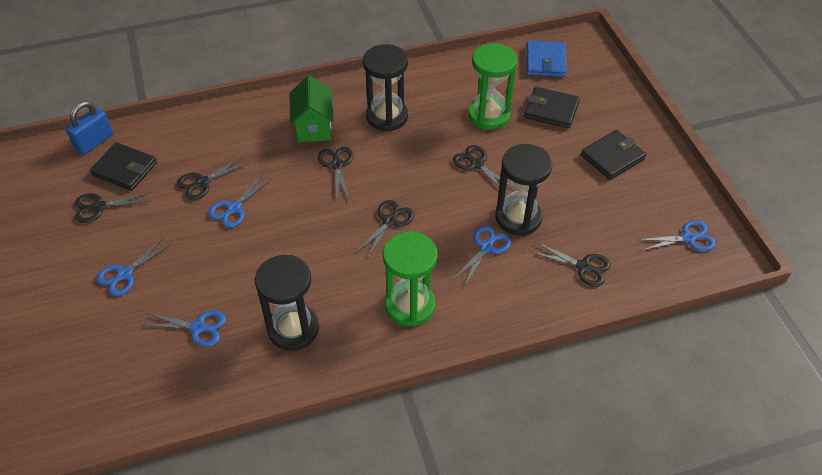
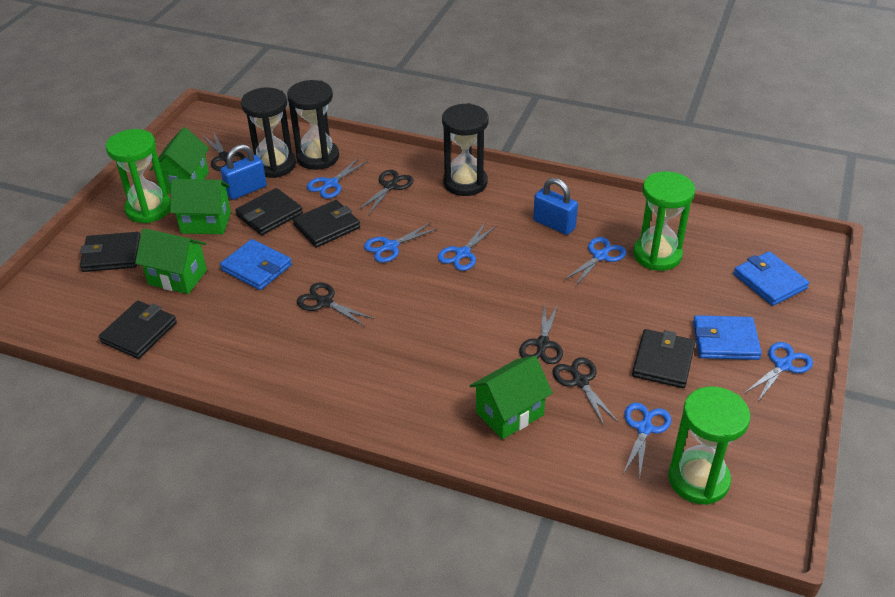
black scissors: [75,192,150,223] [177,156,249,200] [318,147,353,201] [356,200,414,259] [453,145,516,194] [531,242,611,286] = 6 -> [203,131,246,171] [296,282,374,327] [358,170,414,214] [519,304,563,364] [552,357,618,425] = 5
black wallet: [90,142,157,191] [524,87,580,129] [581,130,646,180] = 3 -> [80,232,141,272] [99,301,177,359] [235,188,303,235] [293,200,360,248] [632,329,695,388] = 5
blue padlock: [66,101,113,155] = 1 -> [220,144,267,200] [533,178,578,235] = 2
blue scissors: [96,238,172,296] [141,311,226,347] [208,174,271,228] [453,226,511,285] [637,220,716,251] = 5 -> [307,158,368,199] [364,223,437,263] [438,222,496,271] [564,237,627,287] [623,403,671,480] [745,342,813,401] = 6
blue wallet: [526,41,567,77] = 1 -> [220,239,292,290] [693,315,762,360] [733,251,809,306] = 3
green hourglass: [383,231,437,327] [468,43,517,130] = 2 -> [106,129,171,223] [633,171,695,271] [668,387,751,505] = 3
green house: [290,75,334,142] = 1 -> [135,228,207,294] [150,127,209,194] [170,179,231,234] [470,356,553,439] = 4

